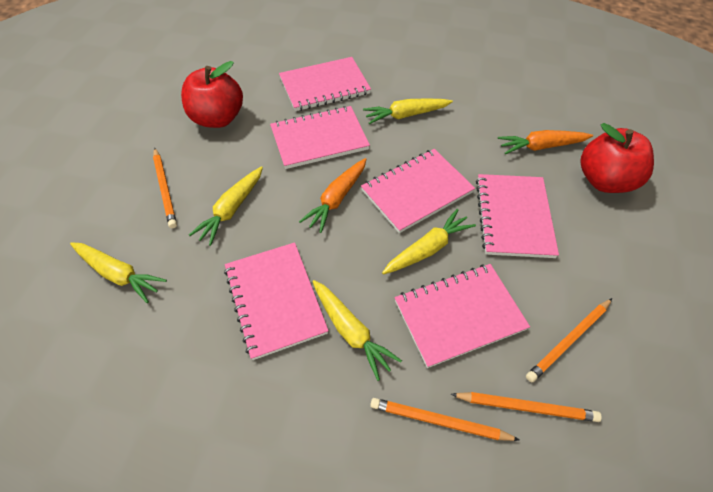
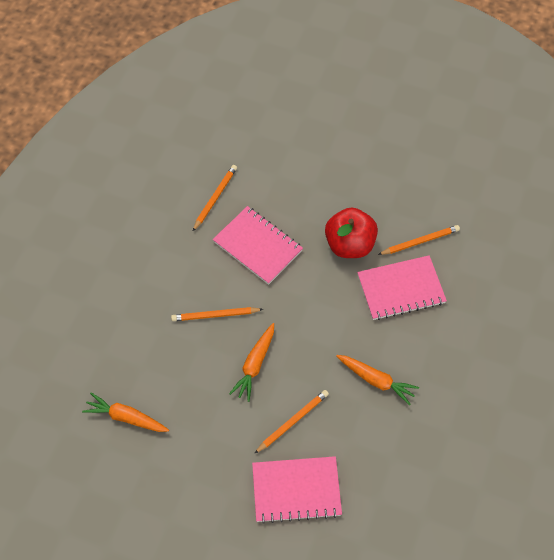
orange carrot: [299,158,366,233] [498,130,593,154] = 2 -> [82,392,169,432] [229,323,274,402] [336,355,419,405] = 3
pink notebook: [224,242,329,360] [270,106,370,169] [279,57,371,111] [361,149,475,233] [395,264,530,368] [476,174,559,258] = 6 -> [213,206,303,285] [252,456,342,524] [357,255,447,320] = 3
red apple: [181,61,243,128] [580,123,654,193] = 2 -> [325,207,378,258] = 1
yellow carrot: [70,242,167,303] [189,166,263,246] [312,280,402,381] [363,98,453,124] [382,209,476,275] = 5 -> none = 0

